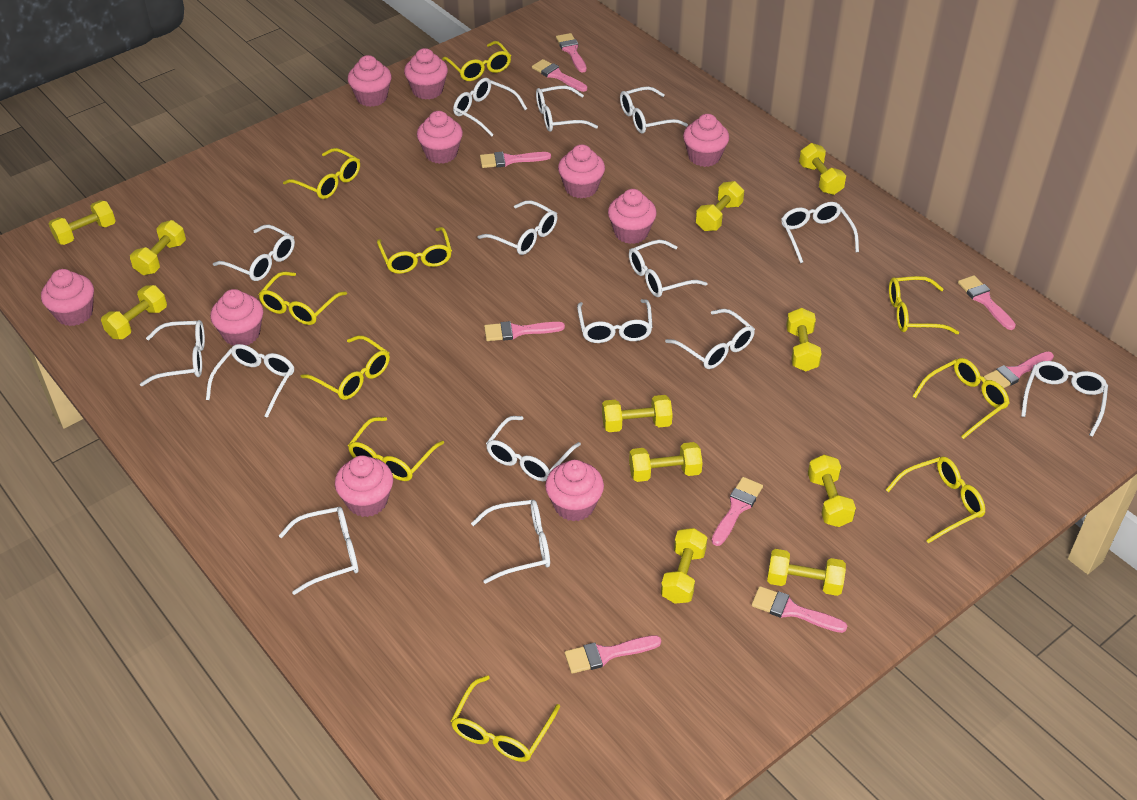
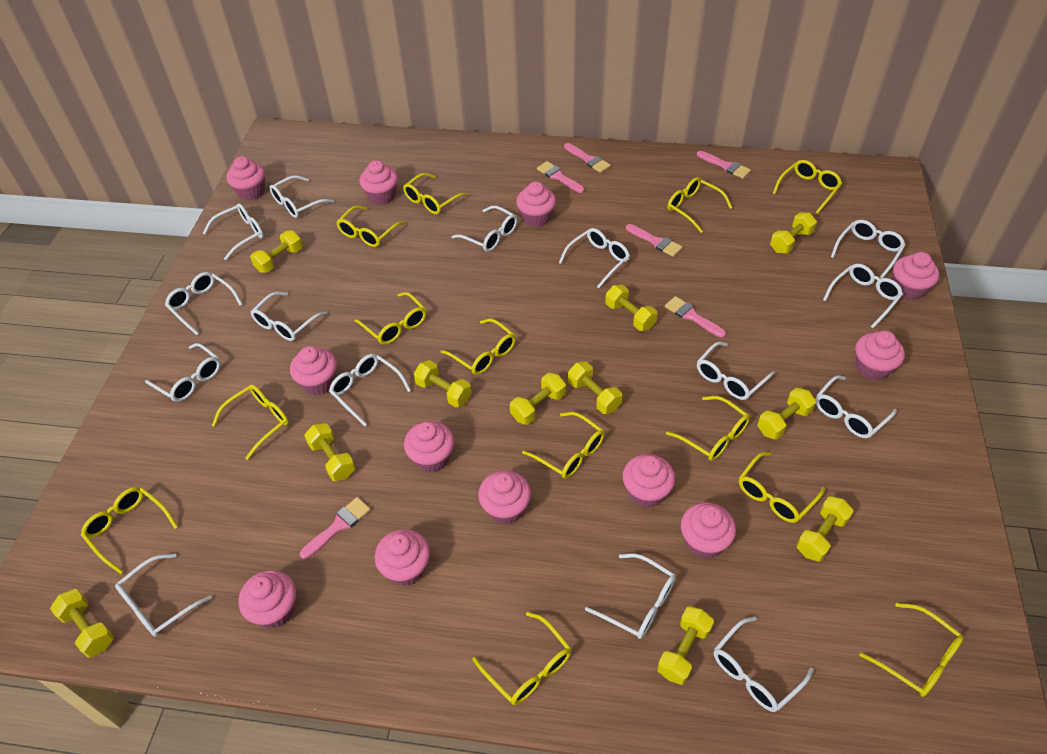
pink brush: [480,152,551,168] [484,321,565,341] [532,59,587,92] [556,33,587,73] [565,635,661,674] [712,477,763,546] [752,586,847,633] [958,275,1016,330] [984,351,1054,388] = 9 -> [300,497,371,559] [537,161,584,193] [564,143,611,173] [626,224,683,257] [665,296,726,338] [697,151,751,179] = 6
pink cupcake: [41,269,94,326] [210,289,263,345] [335,455,393,517] [348,55,392,107] [404,48,448,100] [417,111,463,164] [545,460,604,521] [558,144,605,199] [608,189,657,244] [683,114,729,167] = 10 -> [227,156,265,201] [238,570,296,628] [290,346,337,395] [359,160,398,205] [375,529,430,586] [404,421,454,473] [478,470,531,524] [516,182,556,227] [623,454,675,508] [681,502,736,559] [855,331,905,381] [893,252,939,300] = 12
yellow glasses: [258,272,347,325] [283,148,360,199] [301,335,390,400] [348,417,444,481] [377,227,452,274] [442,41,511,81] [451,675,560,762] [886,457,985,544] [889,276,959,334] [912,358,1009,439] = 10 -> [81,487,178,574] [212,384,289,460] [336,206,405,247] [354,292,426,345] [403,173,469,214] [441,319,516,375] [473,612,572,705] [522,412,605,479] [666,396,750,461] [667,177,732,233] [739,452,825,523] [773,160,842,214] [860,603,964,697] = 13

